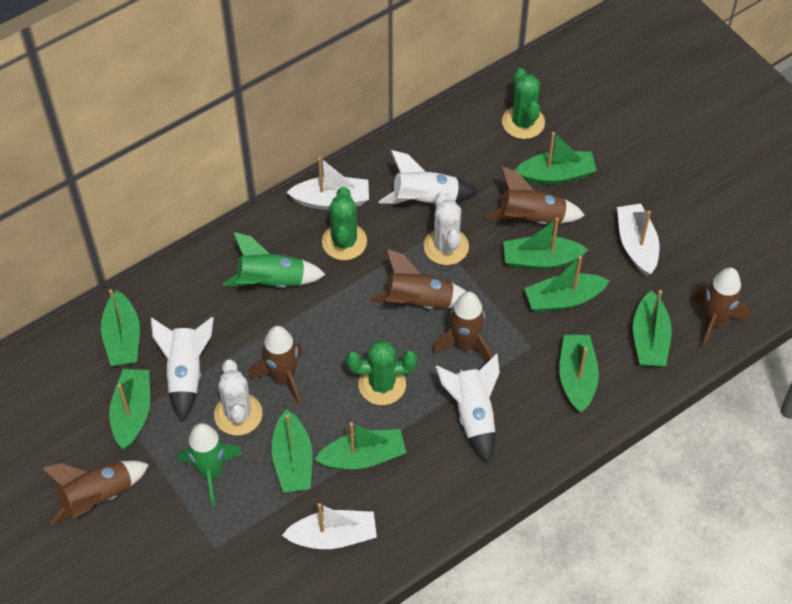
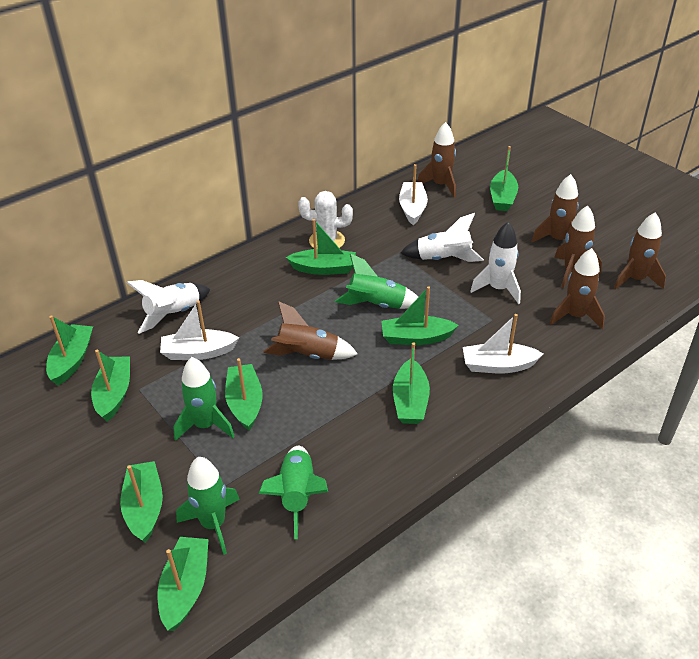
green cactus: [322,187,367,260] [346,340,418,405] [502,68,545,139] = 3 -> none = 0
green rocket: [178,423,242,506] [223,232,326,288] = 2 -> [173,357,235,441] [176,457,240,555] [258,446,328,539] [335,253,418,309] = 4
white cactus: [214,359,262,436] [424,192,469,265] = 2 -> [298,191,353,249] = 1

